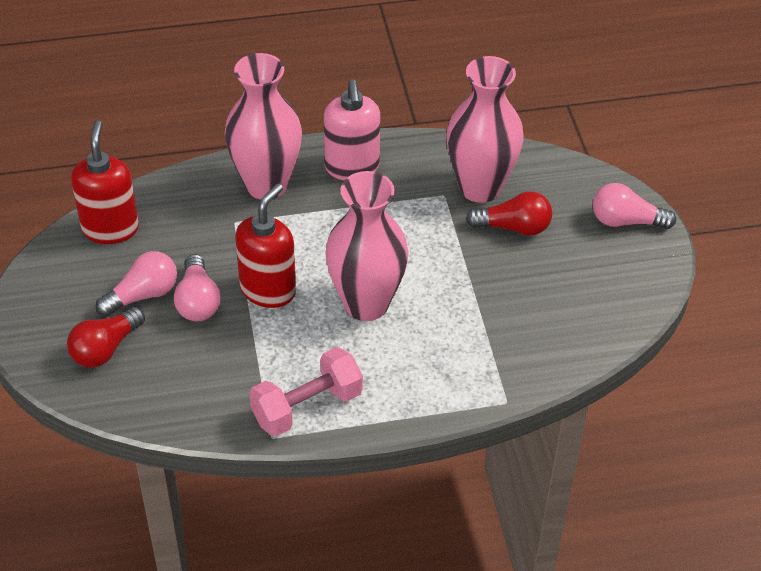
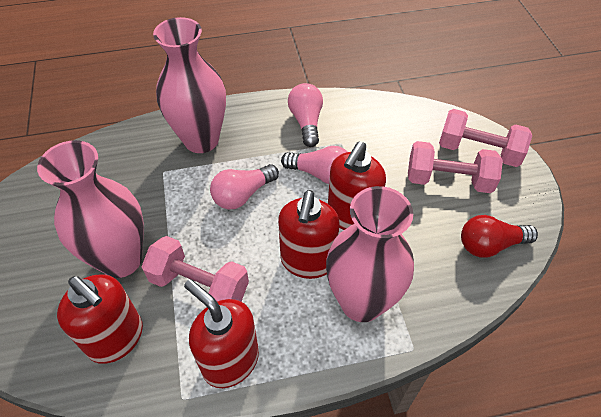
pink dumbbell: [249,347,363,436] = 1 -> [141,236,249,302] [408,141,503,193] [439,109,532,167] = 3
pink soap dispenser: [324,79,380,180] = 1 -> none = 0
red light bulb: [67,307,145,368] [466,191,552,236] = 2 -> [461,215,538,258] = 1
red soap dispenser: [71,120,139,244] [235,184,296,308] = 2 -> [57,275,143,364] [184,279,259,388] [278,190,340,279] [328,142,386,230] = 4

